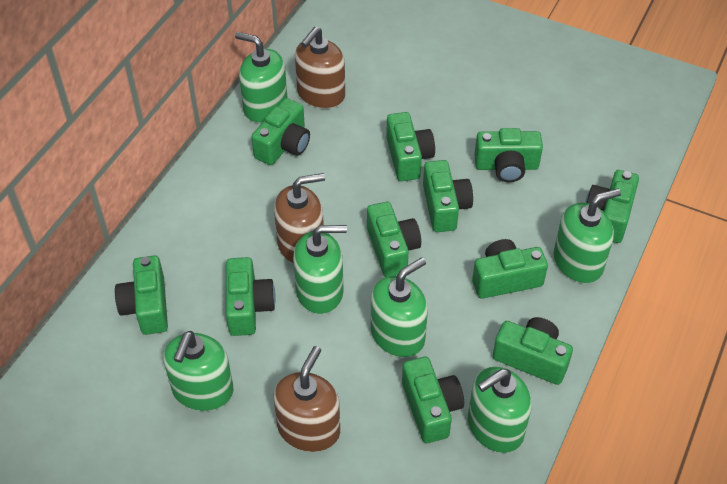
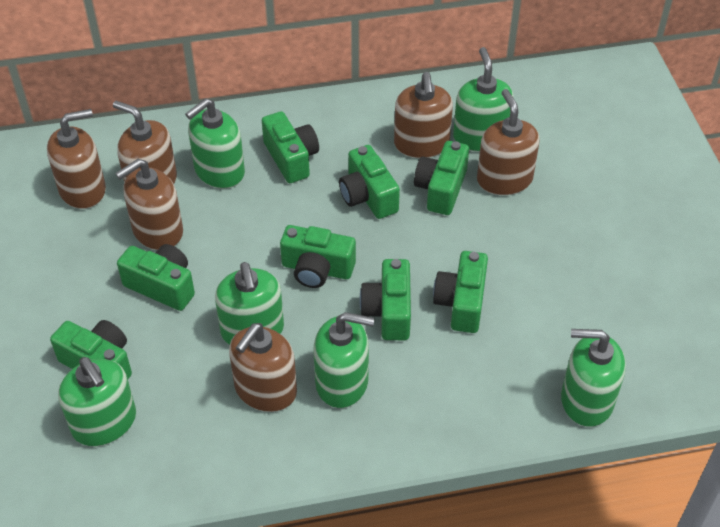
brown soap dispenser: [274,173,325,264] [274,346,340,452] [295,27,345,109] = 3 -> [47,109,106,209] [113,101,177,184] [115,159,183,250] [229,323,297,412] [394,72,453,158] [477,89,540,195] = 6
green camera: [115,255,168,335] [226,257,276,336] [251,98,310,165] [367,202,421,277] [386,112,435,181] [402,357,464,443] [423,160,473,232] [472,239,548,299] [474,128,543,182] [493,317,573,385] [585,170,639,243] = 11 -> [50,320,132,379] [117,244,195,311] [262,111,319,183] [280,225,356,288] [339,145,400,219] [359,259,411,340] [414,141,469,215] [433,251,488,333] = 8

